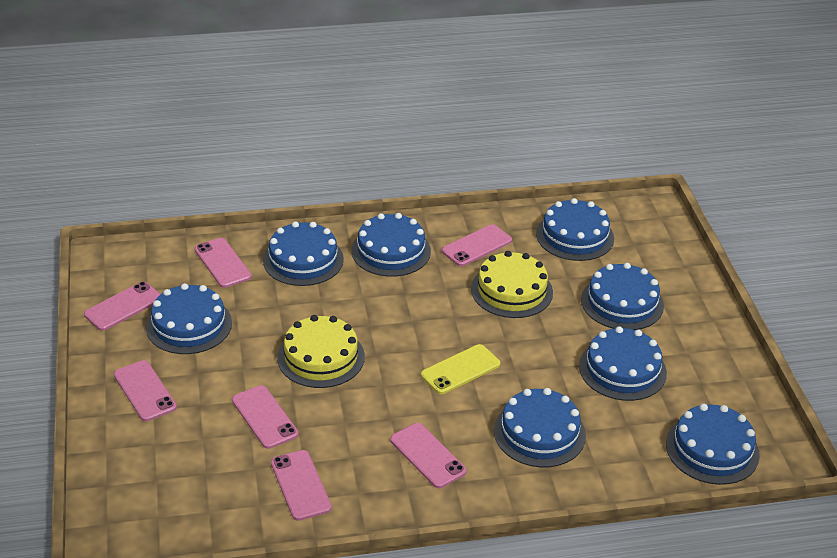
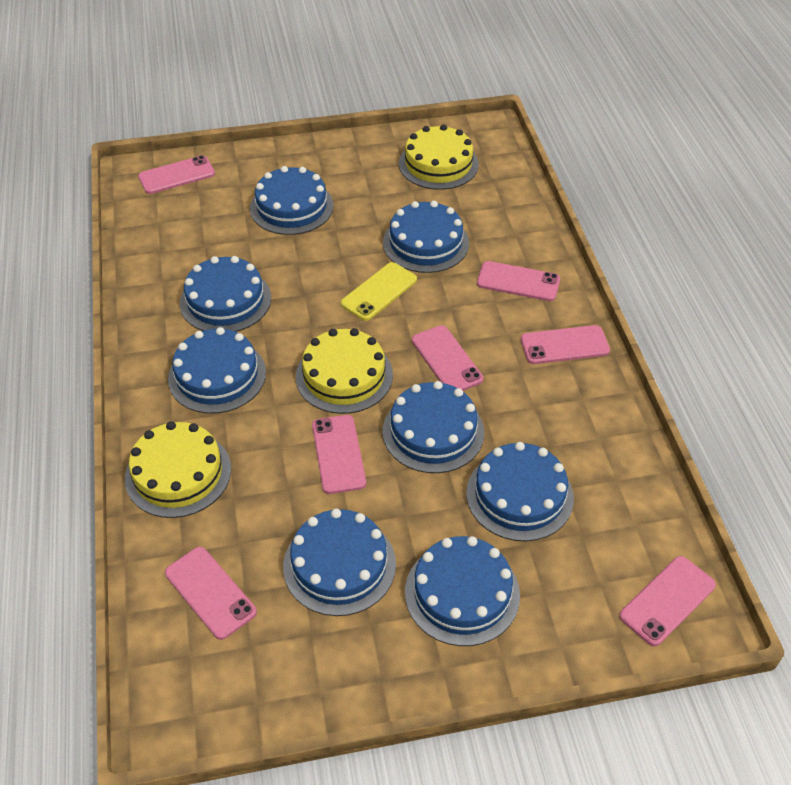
yellow cake: [277,315,365,388] [471,251,553,318] = 2 -> [125,421,231,518] [296,328,393,414] [399,124,479,190] = 3

